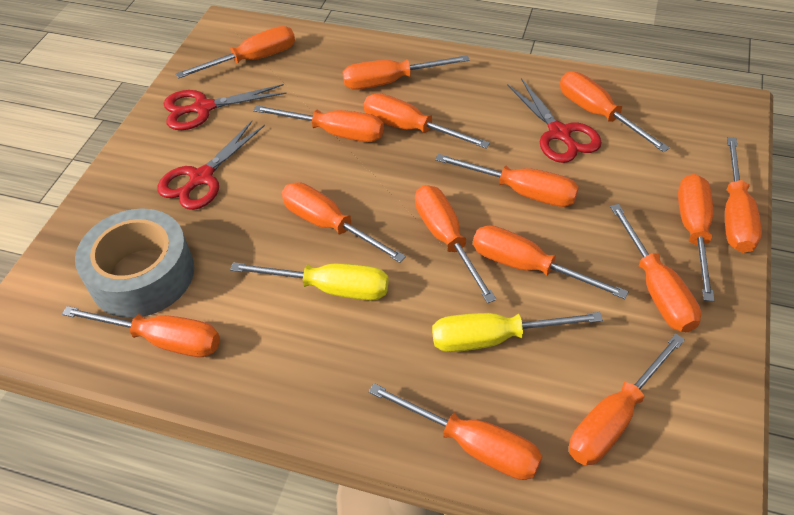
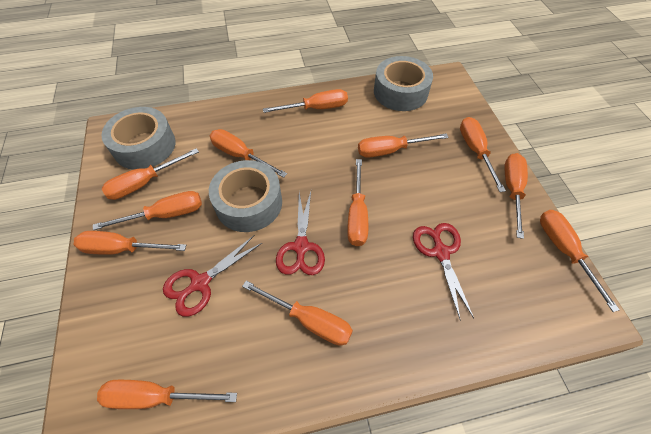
grey tape: [75,208,194,318] = 1 -> [101,107,175,170] [209,160,282,232] [374,56,433,111] = 3
orange screwdriver: [62,306,220,357] [176,26,295,79] [253,105,384,142] [281,182,406,263] [342,55,470,90] [364,93,490,149] [368,383,542,480] [415,185,497,303] [435,154,579,207] [473,225,629,299] [560,72,670,152] [569,333,685,466] [610,204,701,332] [678,174,715,302] [725,137,762,253] = 15 -> [74,231,186,255] [93,191,202,230] [97,380,237,409] [102,148,199,200] [210,129,287,178] [242,281,353,346] [263,89,348,113] [347,159,368,246] [358,133,449,158] [460,117,506,192] [504,153,528,239] [540,210,620,312] = 12
yellow screwdriver: [230,262,389,300] [432,312,603,352] = 2 -> none = 0

